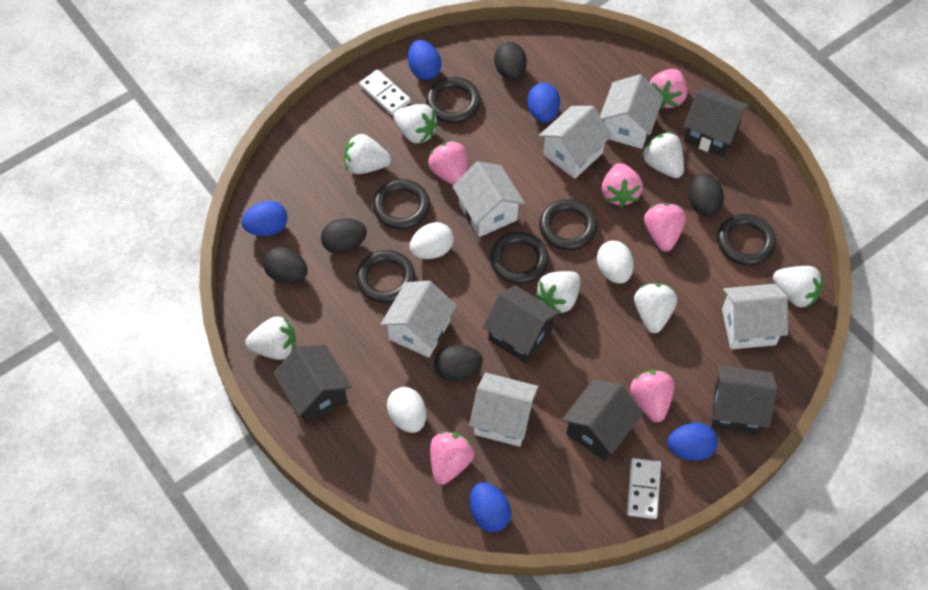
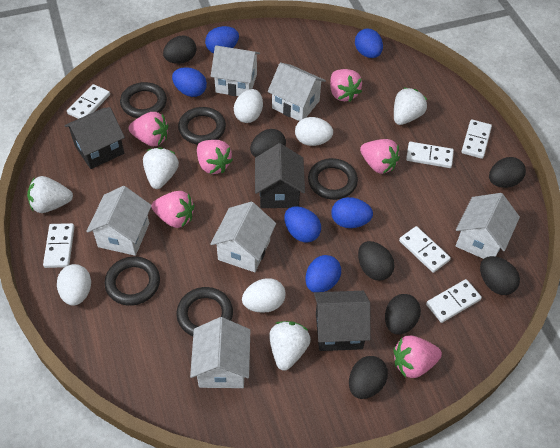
black egg: [263,247,308,284] [321,218,367,254] [434,345,483,382] [494,42,527,81] [689,173,724,216] = 5 -> [163,35,197,64] [250,129,286,157] [349,356,388,399] [358,241,395,281] [385,294,421,335] [480,256,520,295] [489,157,526,188] = 7
black house: [273,345,352,424] [483,285,560,364] [562,380,643,461] [683,87,749,157] [712,365,777,435] = 5 -> [64,107,125,169] [255,143,305,208] [314,291,371,351] = 3
black ring: [356,250,415,303] [373,179,430,230] [426,77,481,124] [490,232,549,284] [539,199,597,250] [717,214,776,266] = 6 -> [105,256,160,306] [120,82,167,118] [176,287,233,336] [178,107,226,144] [308,158,358,200] = 5
blue egg: [241,201,288,236] [408,40,442,80] [469,482,511,532] [527,83,560,123] [667,423,718,461] = 5 -> [172,67,207,97] [205,26,239,53] [284,206,321,243] [305,255,341,292] [331,197,373,228] [355,28,383,58] = 6
white domino: [359,70,411,115] [627,458,661,519] = 2 -> [43,223,74,268] [67,84,110,119] [399,226,451,273] [406,142,454,168] [426,279,482,323] [461,119,492,159] = 6
white egg: [387,387,426,433] [410,222,454,259] [597,241,634,284] = 3 -> [57,264,91,306] [234,89,263,123] [242,278,286,313] [295,117,333,146] = 4
white strawberry: [245,316,296,360] [344,134,391,174] [393,104,438,143] [535,271,581,314] [634,283,677,333] [642,132,684,178] [773,266,823,309] = 7 -> [27,176,73,213] [143,147,179,189] [269,321,311,371] [394,88,427,125] = 4

